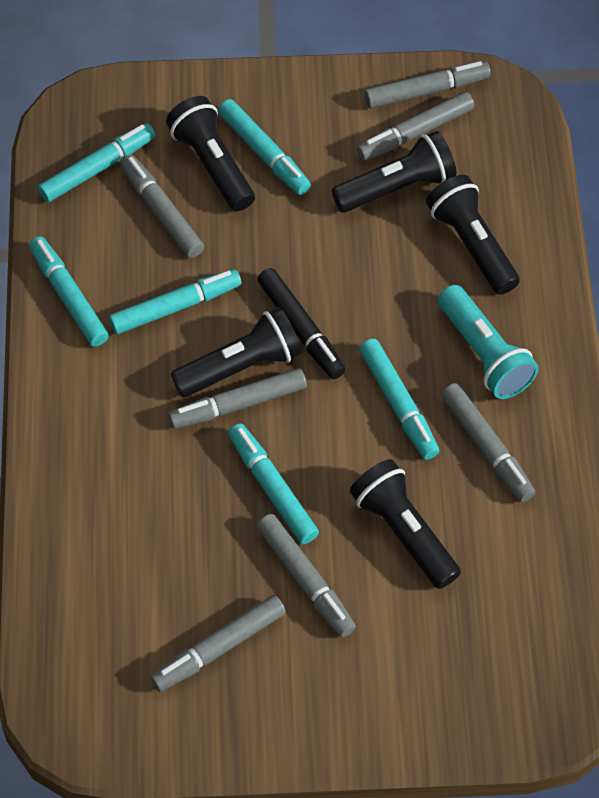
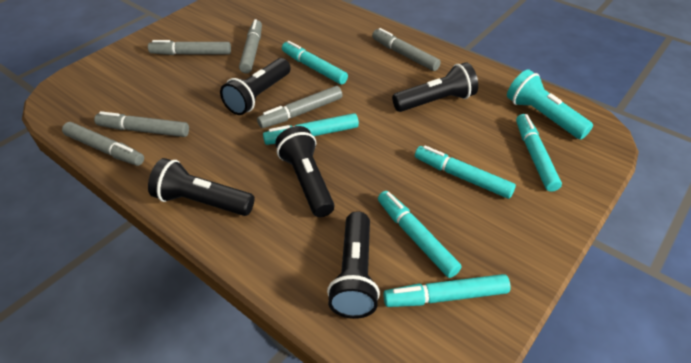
black marker: [257,268,346,379] = 1 -> none = 0
grey marker: [120,155,204,258] [150,595,286,692] [168,368,307,429] [256,514,356,637] [356,92,474,161] [364,61,491,109] [441,383,535,502] = 7 -> [62,122,144,166] [94,111,189,137] [148,40,231,55] [239,19,262,73] [257,86,342,128] [372,28,441,71] = 6

